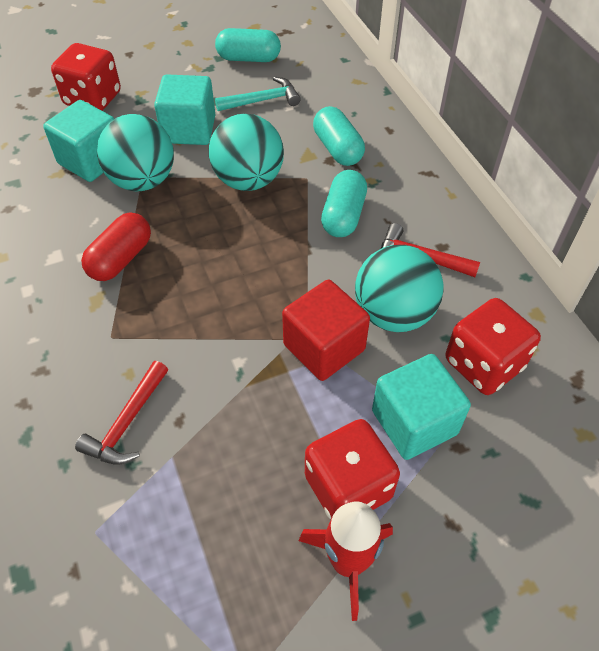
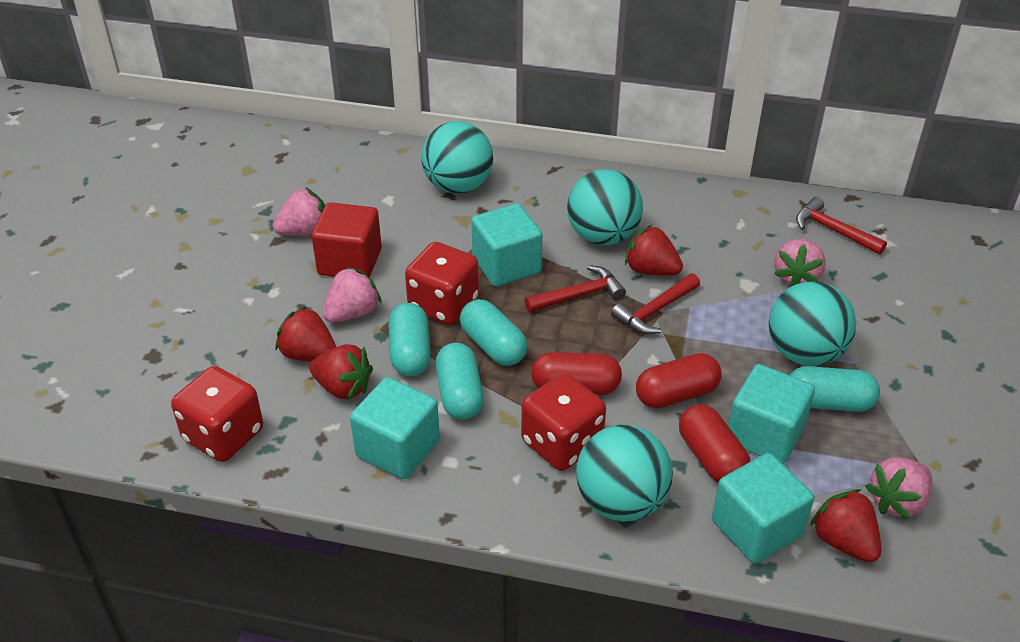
pink strawberry: none = 0 -> [272,187,325,236] [323,266,382,323] [774,239,826,286] [865,457,932,520] = 4
red capsule: [81,213,151,281] = 1 -> [531,352,622,395] [636,353,722,408] [679,404,750,483] = 3
red hammer: [75,361,168,465] [381,223,480,277] = 2 -> [525,265,626,312] [611,273,700,334] [796,197,887,255] = 3
red rocket: [298,501,393,621] = 1 -> none = 0
red strawberry: none = 0 -> [275,306,336,361] [309,344,373,400] [625,225,683,276] [810,489,881,562] = 4
turquoise ball: [97,114,174,191] [209,114,284,191] [355,245,444,332] = 3 -> [421,121,493,194] [567,169,643,245] [576,425,673,522] [769,281,856,366] = 4
turquoise capsule: [215,28,281,62] [313,106,365,166] [321,170,367,237] = 3 -> [388,303,431,376] [435,343,484,420] [460,299,528,366] [790,366,880,412] = 4
turquoise cube: [43,100,114,182] [154,74,215,145] [372,354,471,460] = 3 -> [350,377,440,479] [471,203,542,287] [712,453,814,563] [728,364,815,464] = 4
turquoise hammer: [215,77,301,111] = 1 -> none = 0

